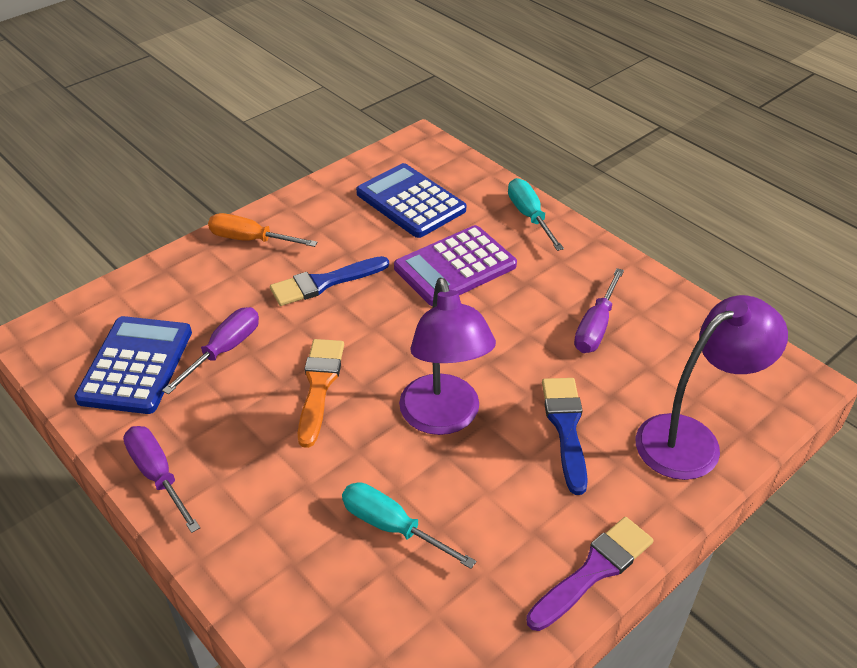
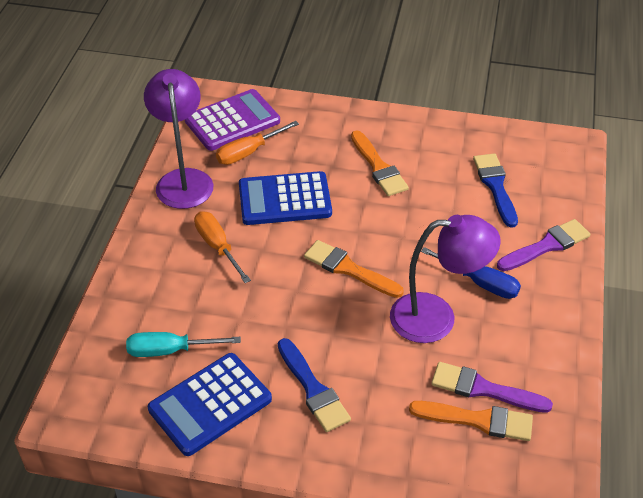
blue screwdriver: none = 0 -> [421,247,521,299] = 1
orange brush: [298,339,344,448] = 1 -> [304,240,404,298] [351,130,409,196] [409,401,533,441] = 3
orange screwdriver: [208,213,318,247] = 1 -> [194,211,251,283] [216,121,299,165] = 2
purple brush: [526,517,654,631] = 1 -> [431,362,553,413] [497,219,590,271] = 2
purple screwdriver: [123,426,200,533] [162,307,259,395] [574,268,624,353] = 3 -> none = 0
turquoise screwdriver: [342,482,476,569] [508,178,564,251] = 2 -> [126,332,241,357] = 1

